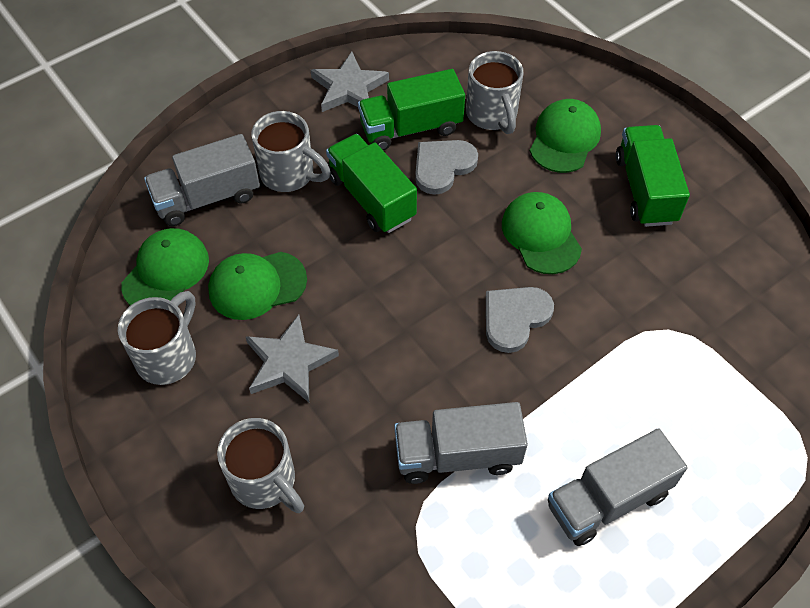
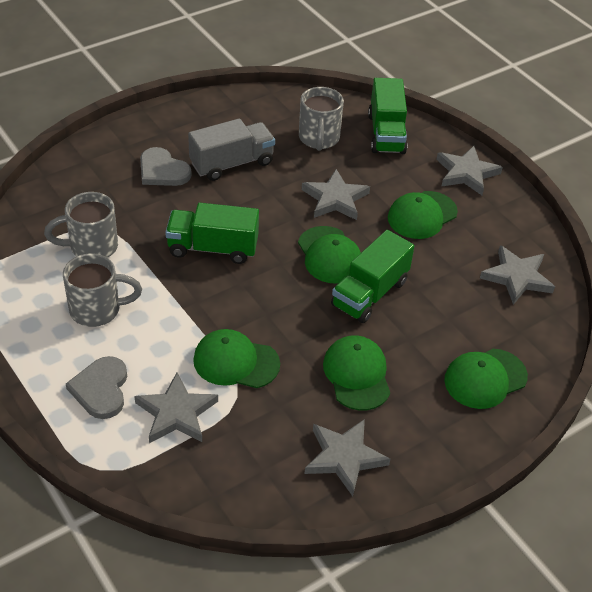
green cap: [121,228,209,306] [208,252,307,320] [502,192,582,274] [530,99,601,173] = 4 -> [193,329,280,388] [298,226,361,284] [323,335,390,411] [388,191,458,239] [444,349,528,409] = 5
grey mug: [118,291,196,385] [217,418,304,513] [251,111,331,192] [466,51,524,134] = 4 -> [44,192,118,258] [63,253,142,327] [299,87,344,151] = 3
grey star: [245,315,339,402] [311,52,389,112] = 2 -> [134,373,218,443] [302,169,370,220] [305,419,390,496] [436,146,503,195] [480,245,555,305] = 5
grey truck: [144,134,260,226] [394,402,528,484] [548,428,688,546] = 3 -> [188,118,275,181] = 1

